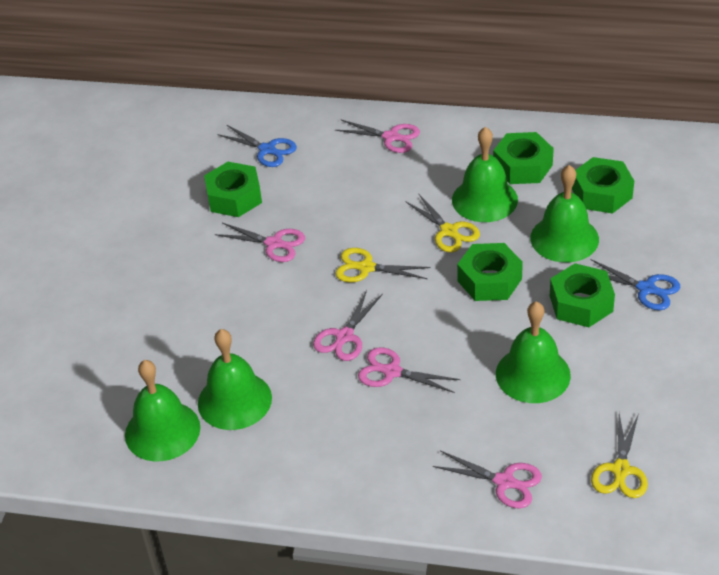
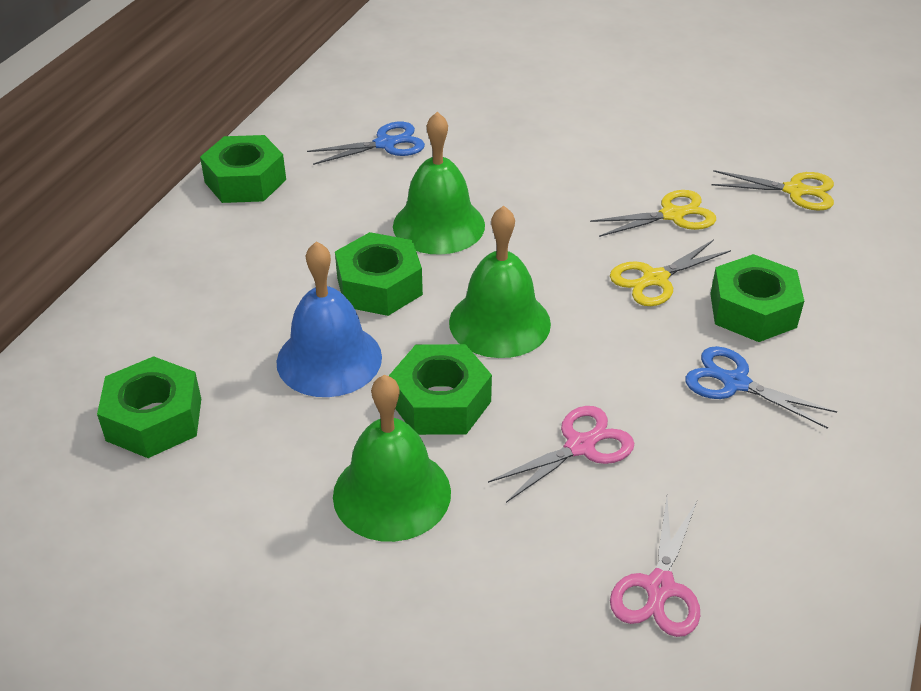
blue bell: none = 0 -> [276,241,382,397] = 1
green bell: [125,360,200,461] [198,329,272,430] [452,127,518,222] [496,301,571,403] [530,165,599,263] = 5 -> [333,375,451,542] [393,112,485,255] [449,206,551,358] = 3
pink scissors: [215,223,305,262] [313,290,383,361] [335,120,420,153] [358,347,460,393] [433,451,542,508] = 5 -> [488,406,634,503] [610,498,700,637] = 2

